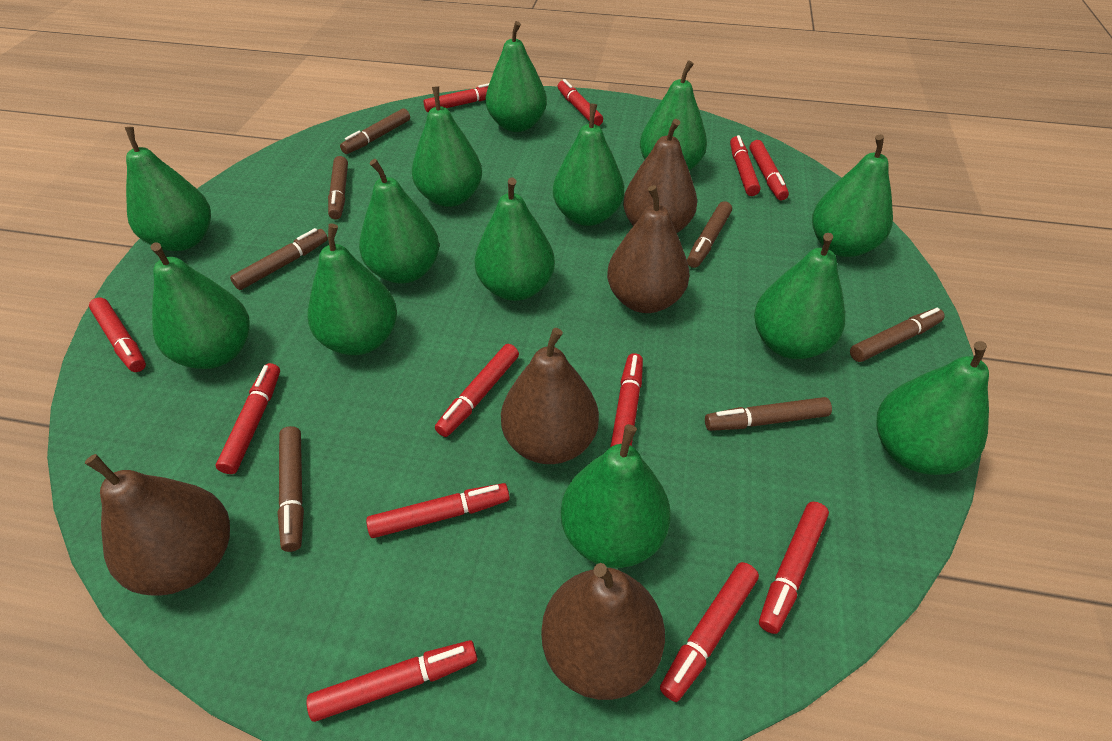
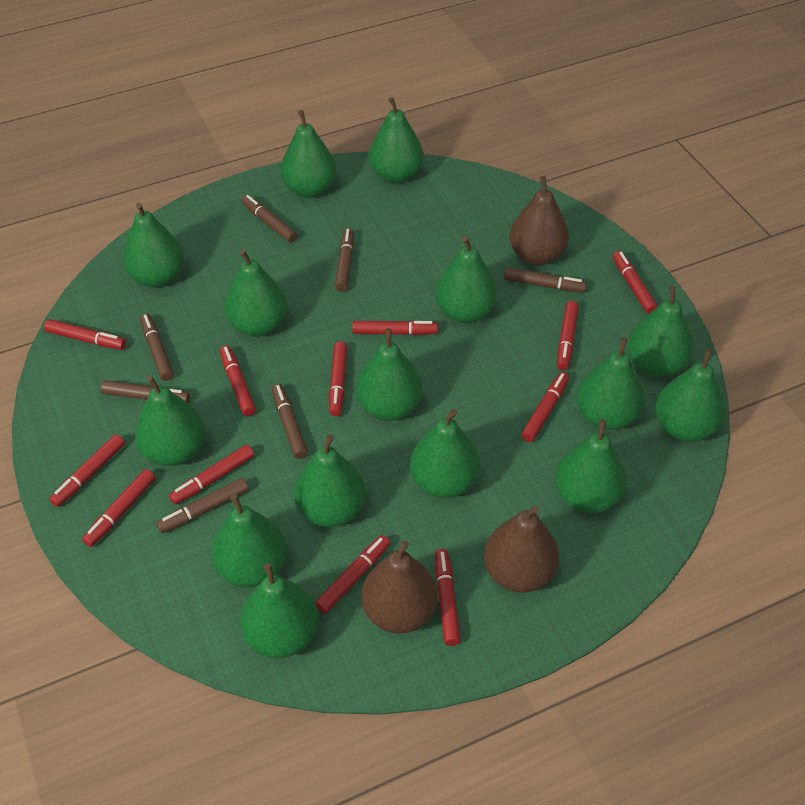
brown pear: [85,454,230,596] [501,328,599,464] [541,563,665,700] [607,185,690,313] [623,119,697,233] = 5 -> [361,540,438,634] [484,506,559,593] [509,176,569,265] = 3
green pear: [125,127,211,251] [151,242,250,369] [307,224,397,355] [359,159,439,283] [412,86,482,207] [475,178,555,301] [486,21,547,132] [553,103,624,226] [561,424,671,568] [640,60,707,171] [754,233,845,359] [812,134,893,257] [877,341,989,475] = 13 -> [123,203,184,287] [135,376,205,466] [211,494,287,588] [224,249,287,337] [240,563,318,658] [281,110,337,198] [294,435,366,527] [356,328,422,421] [369,97,424,183] [410,409,480,498] [435,236,497,323] [555,420,627,513] [576,337,645,430] [627,286,693,377] [655,349,725,442] = 15

